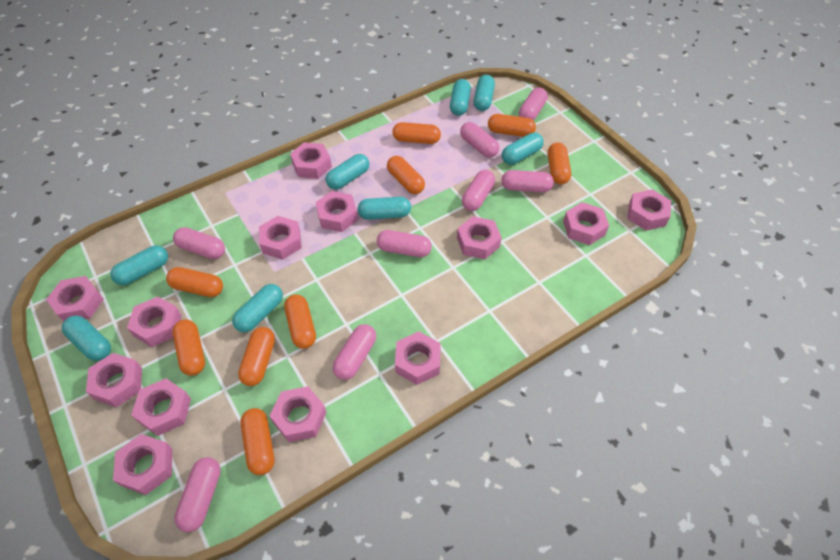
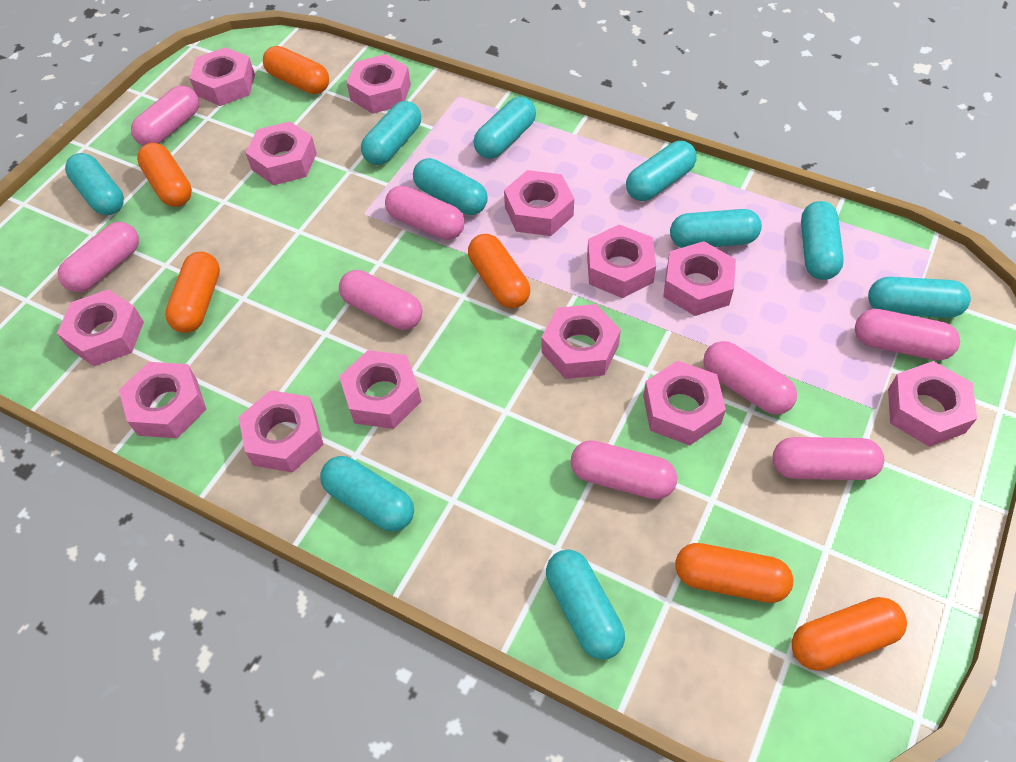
orange capsule: [166,267,223,297] [172,319,205,376] [238,327,275,386] [240,408,275,475] [284,294,316,349] [387,156,425,194] [393,122,441,144] [488,114,536,137] [548,143,571,184] = 9 -> [137,143,192,207] [165,252,220,333] [263,46,329,94] [468,234,530,308] [675,543,793,603] [792,597,907,671] = 6
turquoise capsule: [62,316,111,361] [110,245,168,285] [232,284,283,332] [326,154,369,190] [358,197,411,220] [450,79,471,116] [474,75,495,111] [502,132,544,165] = 8 -> [65,153,124,215] [320,456,414,531] [361,101,421,165] [413,158,488,215] [474,97,536,159] [546,550,625,660] [626,141,697,201] [670,209,762,248] [801,201,844,280] [868,277,971,318] = 10

